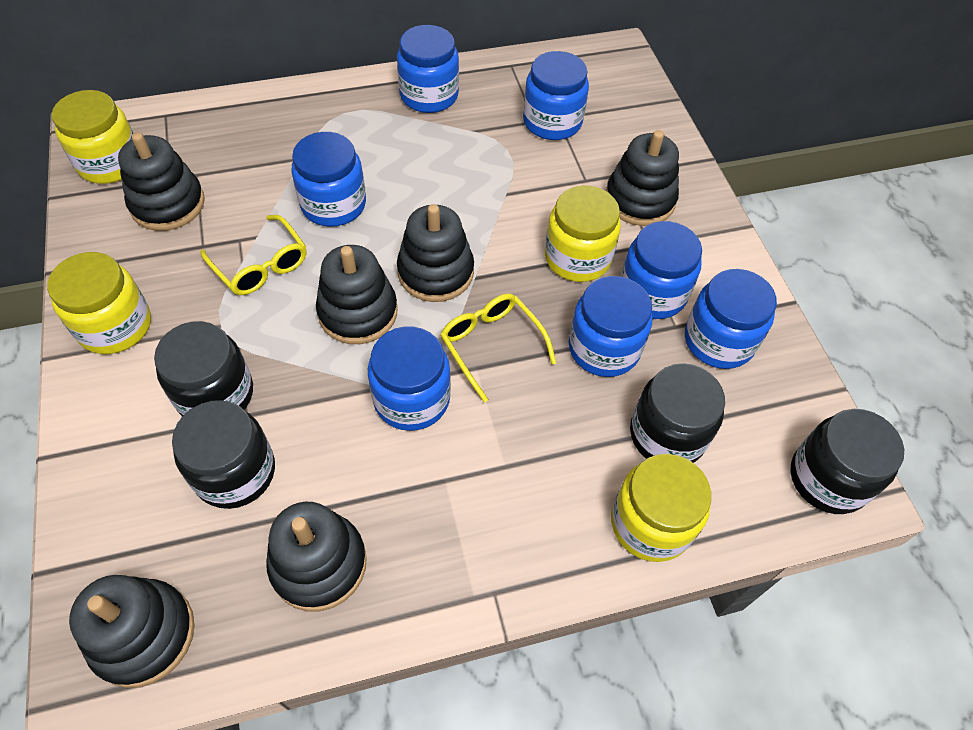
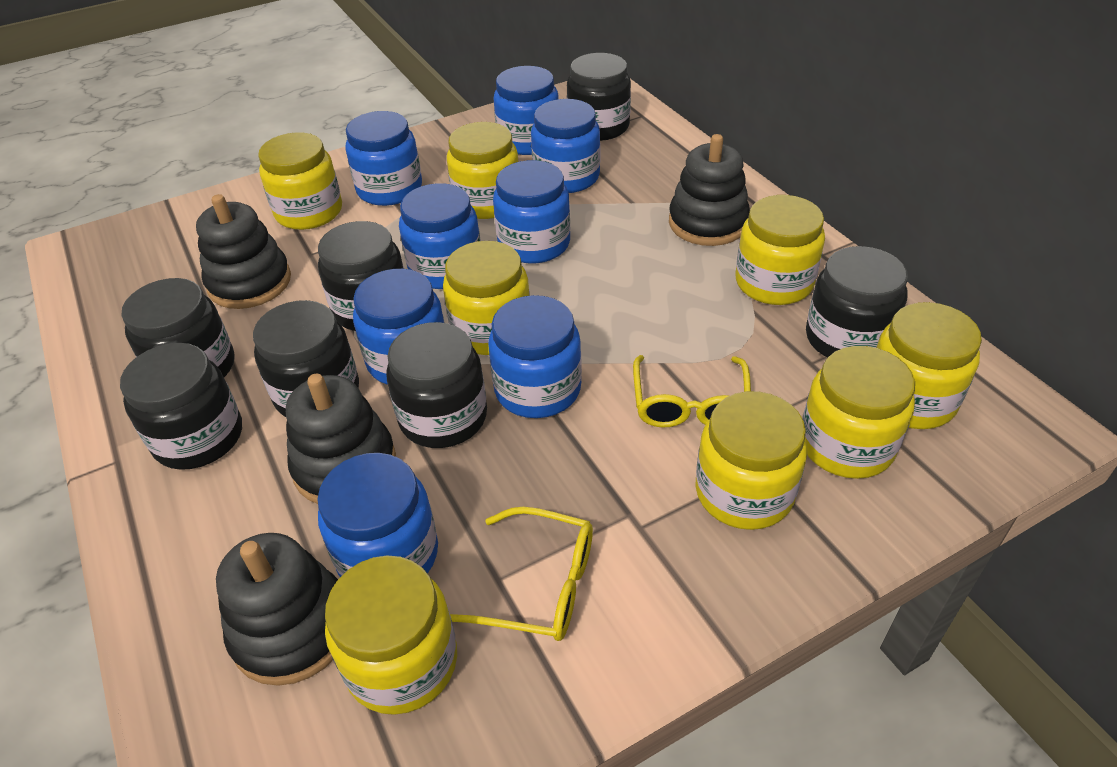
black jar: [154,321,253,417] [172,400,275,509] [630,363,725,463] [791,409,904,514] = 4 -> [120,343,242,470] [121,278,235,377] [253,300,359,417] [318,221,404,331] [386,322,487,448] [567,53,631,141] [806,246,908,358] = 7
black stacking toy: [69,575,194,688] [118,132,205,231] [266,502,367,612] [316,245,398,344] [397,204,474,302] [606,130,679,226] = 6 -> [196,194,291,309] [216,533,338,686] [286,374,396,504] [669,134,750,246] = 4
blue jar: [292,132,366,227] [368,327,451,431] [397,25,459,113] [523,51,589,140] [569,276,652,377] [621,221,702,319] [685,269,777,369] = 7 -> [317,453,438,577] [345,111,422,206] [353,269,445,385] [399,183,481,289] [488,295,582,418] [493,66,559,155] [493,160,570,264] [531,99,600,193] = 8
yellow jar: [47,252,151,354] [52,90,134,184] [545,185,621,282] [611,454,711,562] = 4 -> [258,132,342,230] [325,556,457,715] [443,241,530,355] [447,122,518,219] [695,391,808,530] [736,195,825,305] [802,346,915,479] [876,302,982,429] = 8

